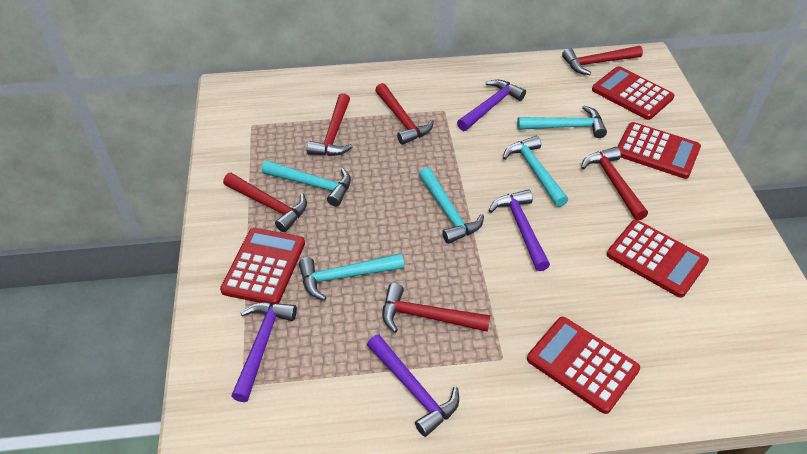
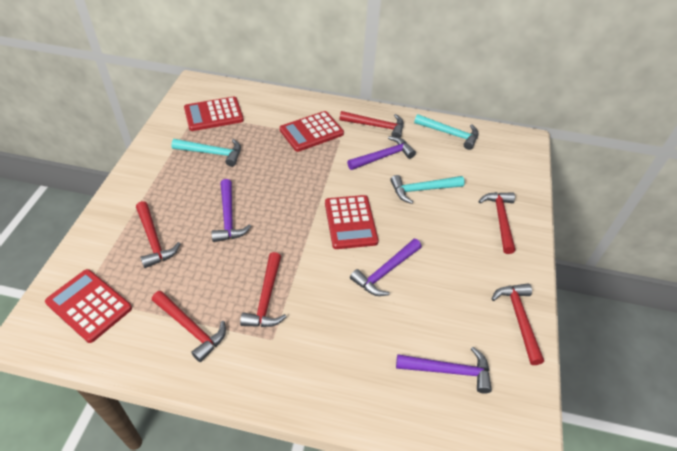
red calculator: [220,228,305,305] [527,317,640,414] [592,66,675,120] [607,220,709,298] [618,122,701,179] = 5 -> [45,269,132,343] [184,97,244,131] [279,111,344,152] [325,195,378,249] = 4
turquoise hammer: [262,160,351,207] [299,253,404,301] [419,167,484,244] [503,136,568,207] [517,106,607,138] = 5 -> [171,139,241,167] [390,175,465,204] [414,114,478,150] = 3

